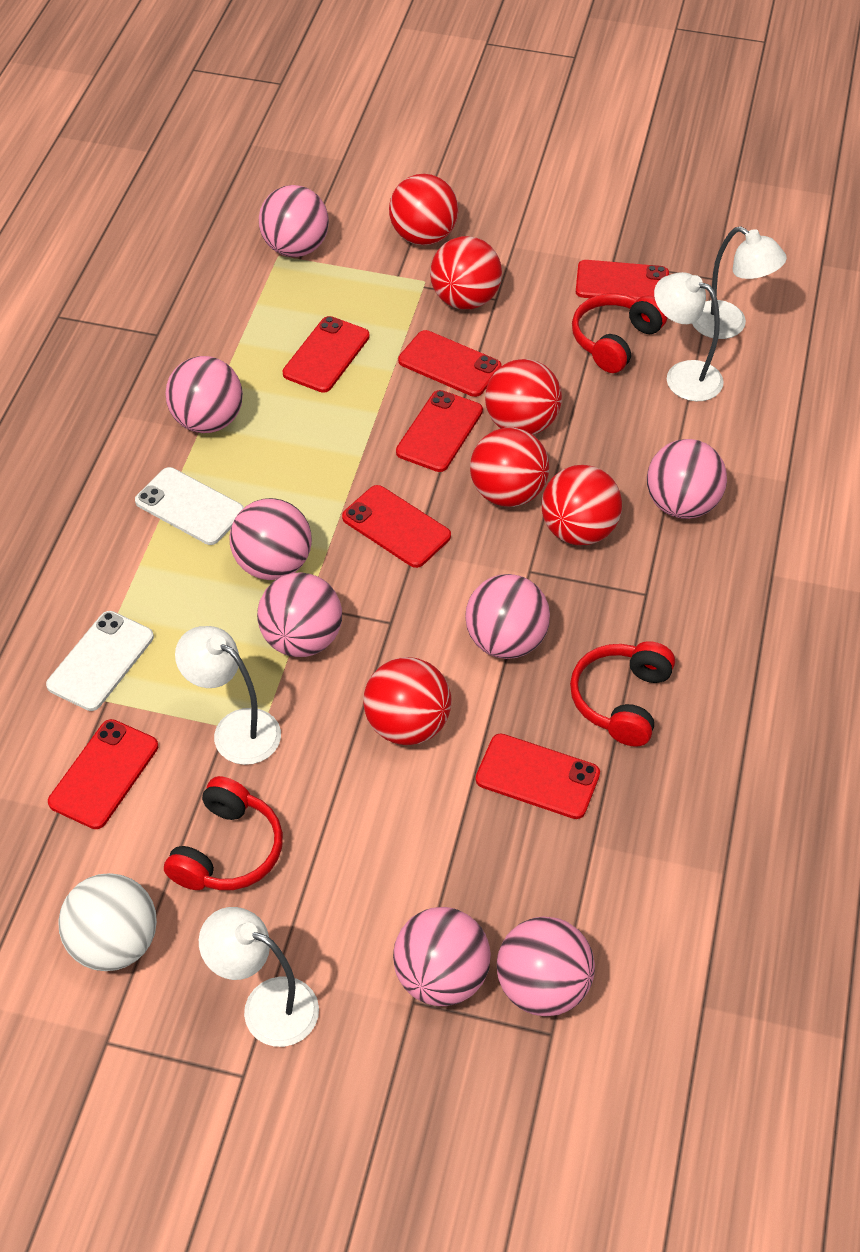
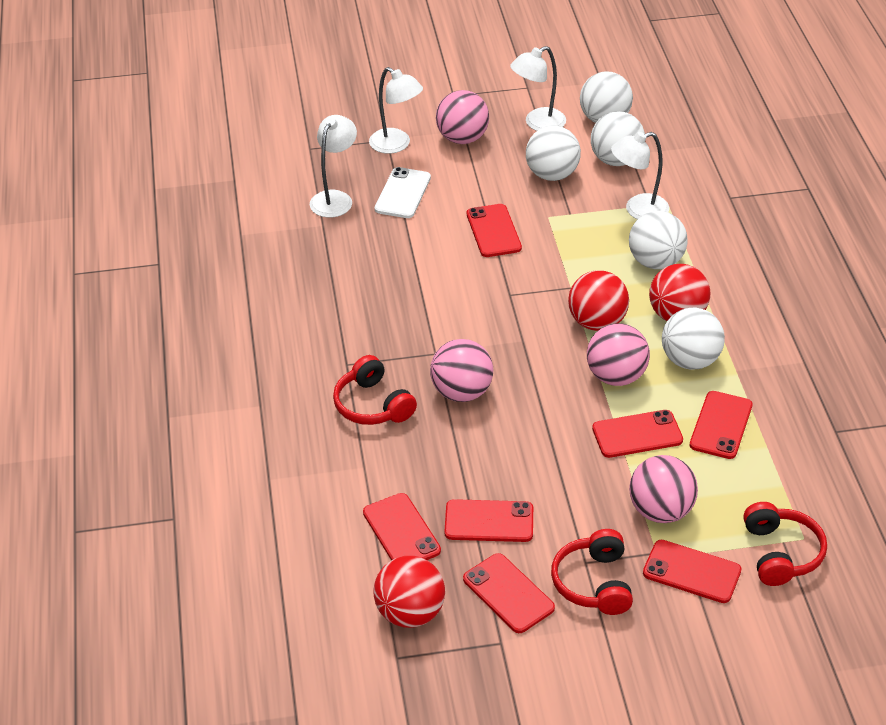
pink ball: [166,356,243,433] [229,498,312,580] [257,572,342,657] [259,185,329,257] [393,907,491,1006] [465,574,550,659] [497,917,595,1016] [647,439,727,519] = 8 -> [430,339,493,402] [436,90,489,144] [587,323,650,386] [629,455,698,523] = 4
red ball: [363,657,451,745] [389,174,459,245] [430,236,502,309] [470,427,549,507] [485,359,562,435] [542,465,622,545] = 6 -> [373,556,445,628] [568,270,629,331] [649,264,710,321] = 3
white ball: [58,873,157,971] = 1 -> [526,125,581,181] [580,71,633,123] [591,111,645,166] [629,211,687,269] [662,307,725,370] = 5
white phone: [46,611,154,711] [135,467,244,545] = 2 -> [375,167,431,218] = 1

